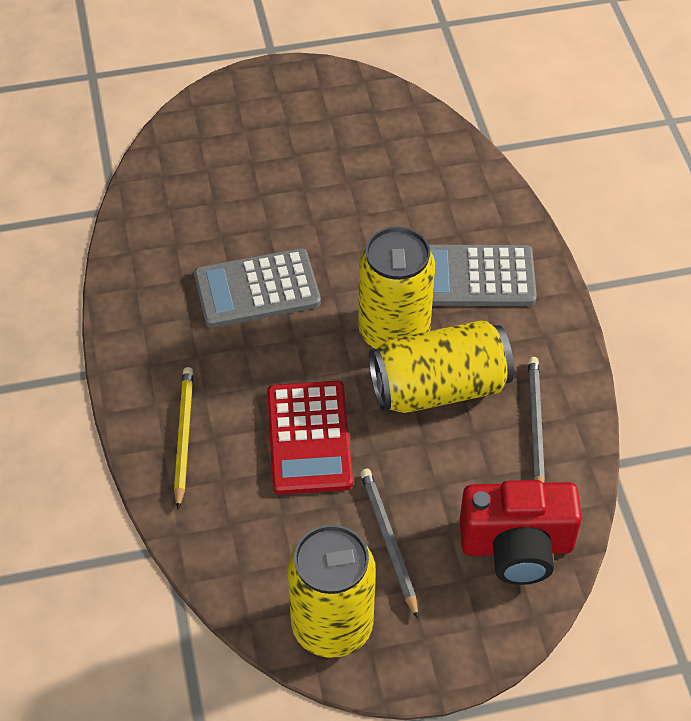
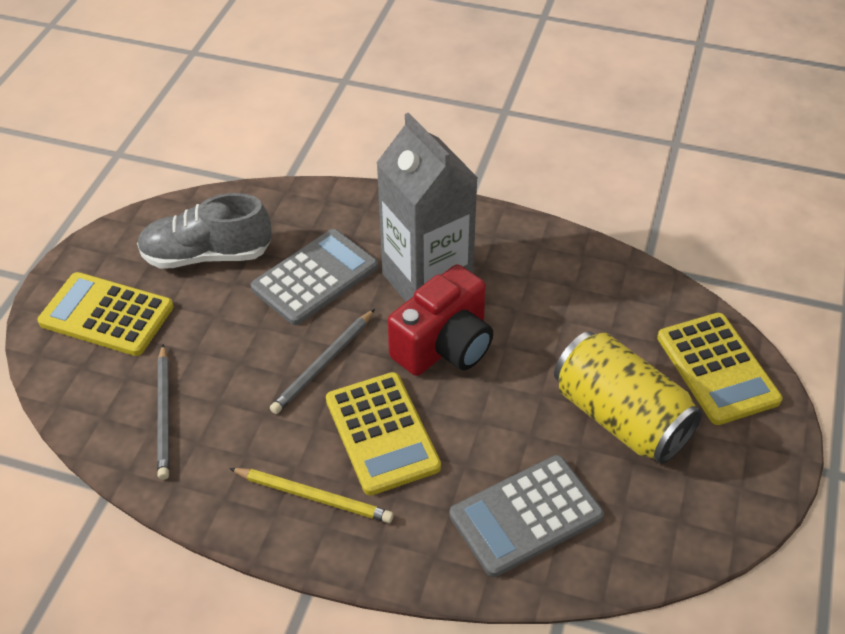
grey carton: none = 0 -> [376,113,478,302] = 1
grey shoe: none = 0 -> [137,193,272,269] = 1
red calculator: [267,381,353,495] = 1 -> none = 0
yellow calculator: none = 0 -> [38,272,174,356] [326,372,441,496] [657,313,782,425] = 3
yellow can: [288,525,376,658] [358,226,435,349] [369,320,514,413] = 3 -> [554,331,703,464] = 1

